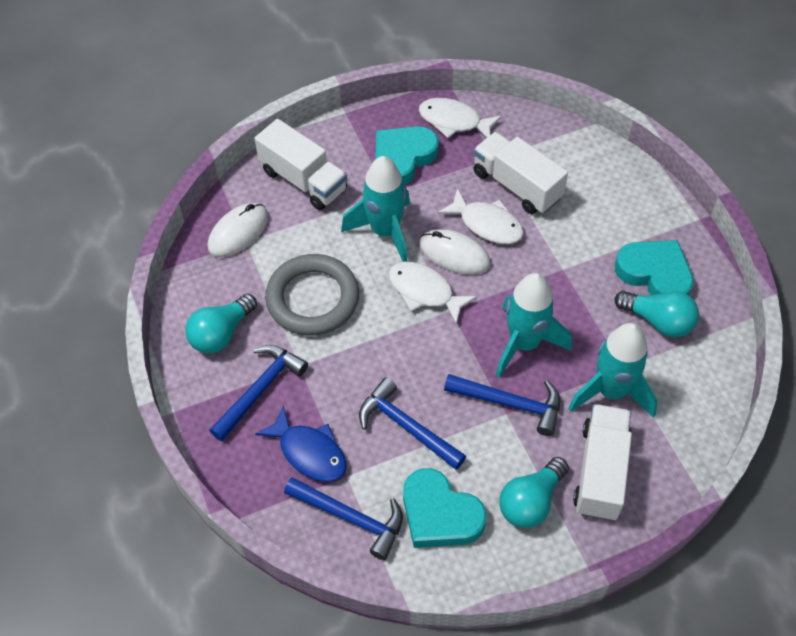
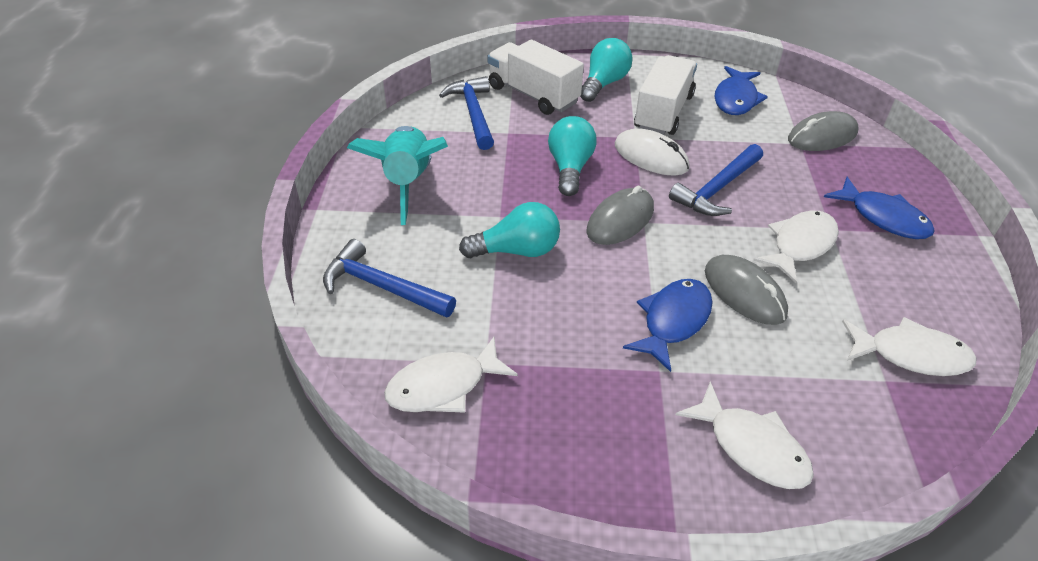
blue fish: [255,406,346,482] = 1 -> [623,279,713,372] [715,66,768,115] [824,177,935,239] = 3
blue hammer: [209,345,308,441] [284,477,403,560] [359,377,466,470] [444,374,560,436] = 4 -> [323,239,456,318] [439,76,494,150] [669,144,763,216] = 3
grey mouse: none = 0 -> [586,186,654,245] [705,255,788,325] [788,111,859,151] = 3
grey ring: [265,254,359,336] = 1 -> none = 0
turquoise heart: [375,126,439,185] [403,468,487,548] [615,240,694,295] = 3 -> none = 0
turquoise rocket: [341,156,410,262] [496,273,572,378] [568,323,658,418] = 3 -> [347,126,448,225] = 1
white fish: [389,262,477,325] [419,98,502,138] [438,189,524,244] = 3 -> [384,337,518,413] [675,382,814,489] [753,211,839,283] [842,317,977,376] = 4
white mouse: [208,203,269,257] [419,229,491,275] = 2 -> [615,128,690,176] = 1
white truck: [255,119,347,210] [473,132,568,214] [573,404,632,521] = 3 -> [487,40,584,115] [634,55,697,135] = 2

